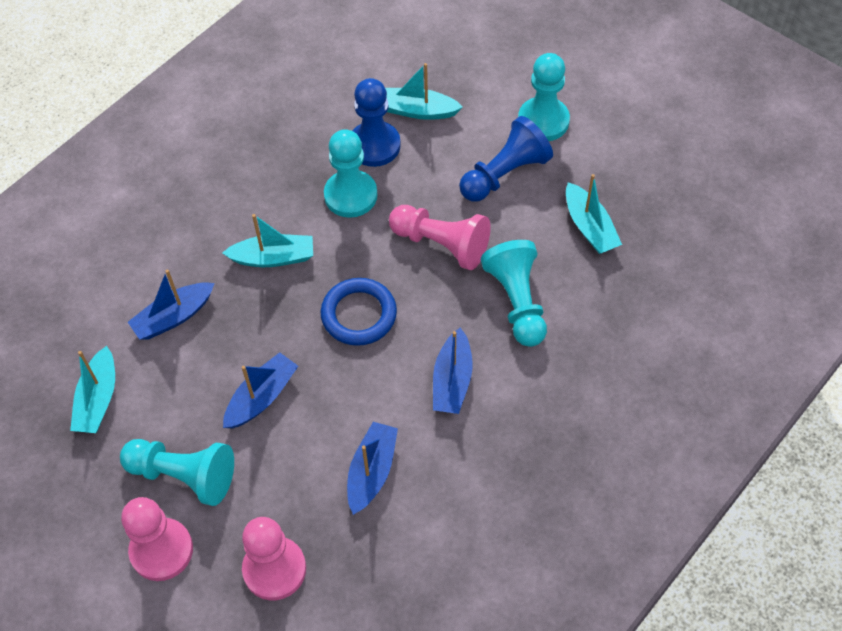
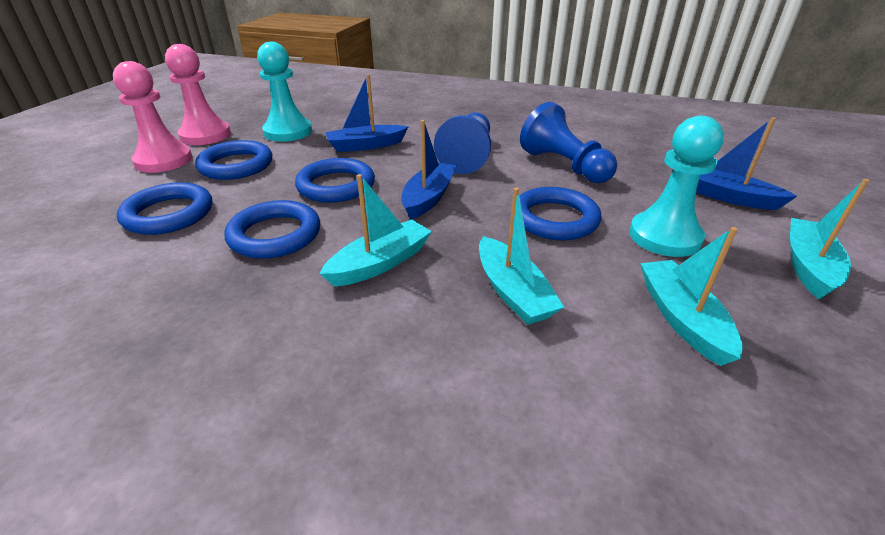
blue boat: [128,270,215,340] [223,352,298,428] [347,422,398,515] [433,327,473,414] = 4 -> [325,74,408,152] [401,120,457,220] [696,117,797,210] = 3
blue ring: [321,278,397,346] = 1 -> [117,182,212,235] [195,140,272,180] [225,200,320,259] [295,158,375,203] [519,187,601,240] = 5
pink pawn: [121,497,193,581] [242,517,306,600] [389,205,491,270] = 3 -> [113,61,192,173] [165,44,231,145] = 2
turquoise pawn: [120,439,234,506] [324,129,377,218] [481,240,547,347] [518,53,570,141] = 4 -> [257,42,312,142] [629,116,724,257] = 2

